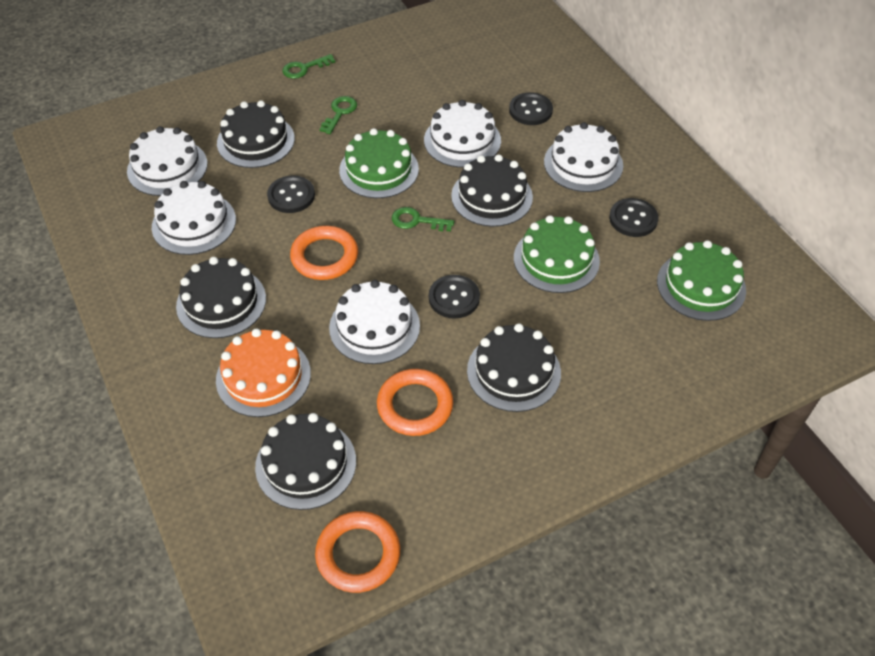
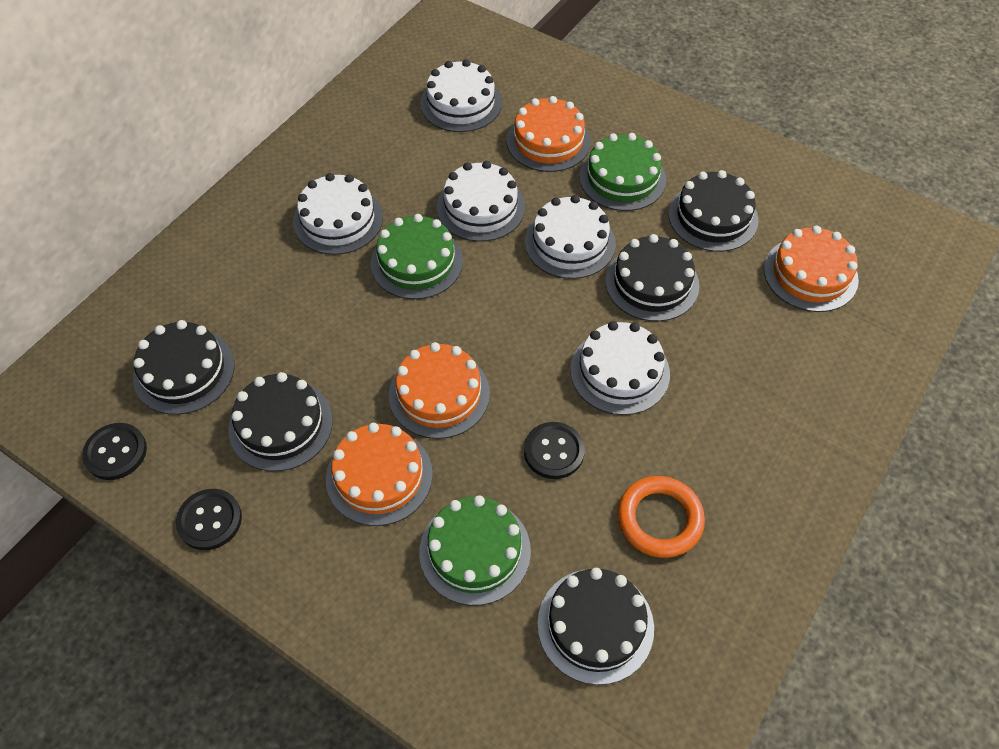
black button: [267,175,315,213] [429,275,480,319] [509,92,553,125] [609,198,659,237] = 4 -> [82,423,147,480] [176,489,242,550] [524,422,585,479] = 3
green key: [282,54,335,79] [319,96,357,134] [392,207,454,231] = 3 -> none = 0
orange cake: [216,328,311,417] = 1 -> [326,423,433,526] [389,342,490,439] [507,96,591,172] [764,226,859,312] = 4
orange ring: [290,226,358,280] [315,511,400,593] [377,369,453,436] = 3 -> [617,476,705,558] = 1

